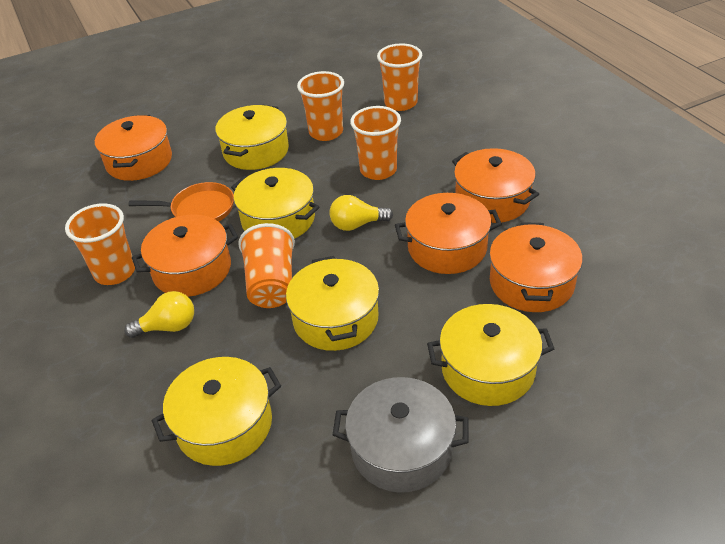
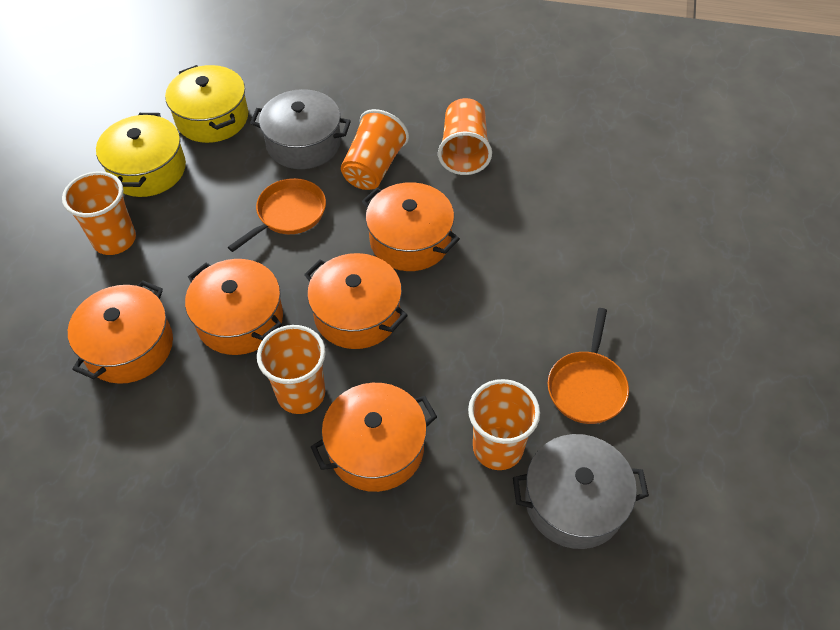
grey pot: [333,377,468,493] = 1 -> [250,89,351,169] [513,434,649,549] = 2
orange pan: [128,182,234,222] = 1 -> [228,178,326,252] [548,308,629,424] = 2
yellow light bulb: [124,291,194,338] [330,195,393,231] = 2 -> none = 0
yellow pot: [151,357,281,466] [215,104,289,170] [231,168,319,239] [286,256,379,351] [427,304,554,406] = 5 -> [96,113,186,197] [165,65,248,143] = 2

